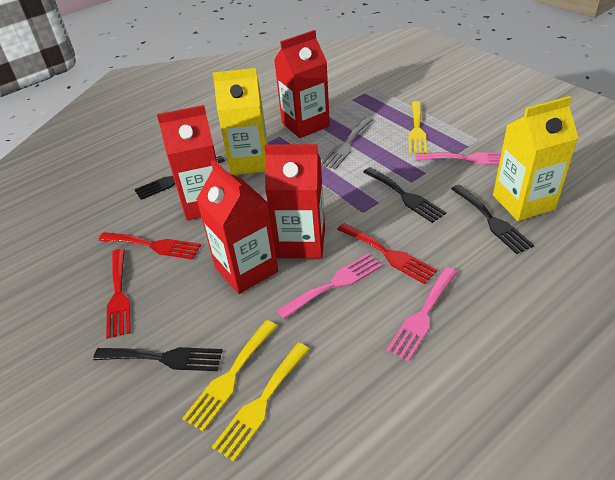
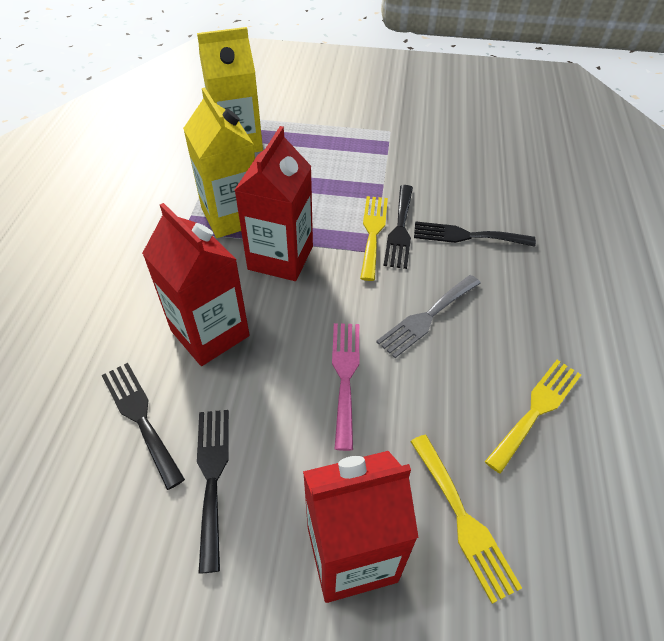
pink fork: [277,253,382,319] [386,267,458,362] [415,152,501,165] = 3 -> [332,323,359,451] = 1
red carton: [157,105,218,221] [196,160,278,294] [264,144,325,259] [274,30,330,138] = 4 -> [142,203,249,366] [234,126,313,281] [303,451,419,603] = 3
red fork: [99,232,201,259] [106,249,130,339] [337,223,437,284] = 3 -> none = 0

